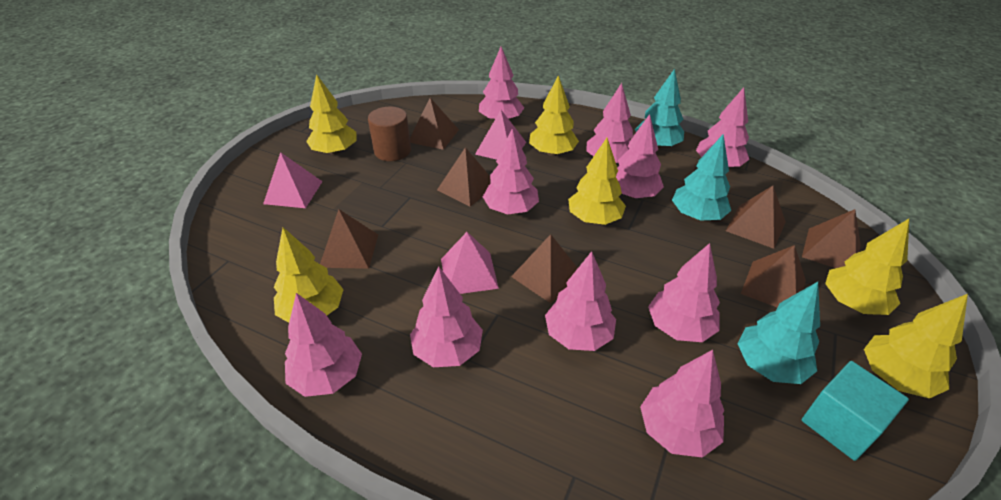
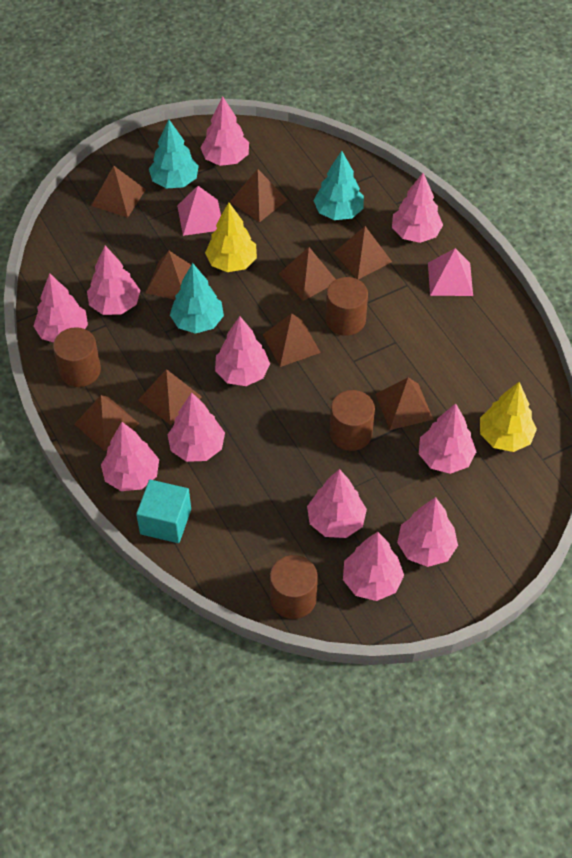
brown cylinder: [368,106,411,161] = 1 -> [53,327,101,387] [270,555,318,619] [326,277,368,336] [330,390,375,451] = 4
brown pyramid: [320,209,378,269] [410,98,459,150] [437,147,491,207] [511,234,578,303] [726,186,786,249] [741,245,806,307] [802,209,861,268] = 7 -> [75,395,139,451] [91,166,146,217] [138,369,202,425] [145,251,191,300] [230,169,287,222] [263,313,321,367] [279,247,336,301] [334,226,392,279] [376,378,433,430] = 9
pink pyramid: [263,152,323,208] [441,232,499,294] [475,110,526,160] = 3 -> [177,186,221,236] [428,248,473,296] = 2
pink tree: [285,293,362,397] [410,267,483,367] [479,47,524,119] [483,128,539,215] [545,251,616,351] [587,83,633,163] [616,114,664,198] [640,350,724,458] [648,243,720,342] [696,87,749,167] = 10 -> [33,273,88,342] [87,246,140,315] [101,422,159,491] [167,392,225,462] [200,96,249,166] [215,316,270,386] [307,469,367,538] [343,532,404,601] [392,173,443,243] [397,497,458,567] [419,403,476,474] = 11
yellow tree: [274,227,344,323] [306,74,357,155] [529,75,579,156] [568,138,626,225] [825,219,909,315] [864,294,968,399] = 6 -> [205,202,257,272] [480,382,537,452] = 2

